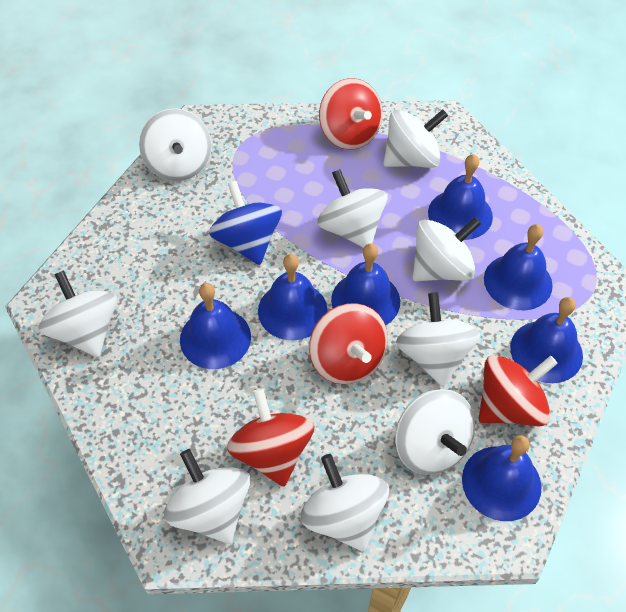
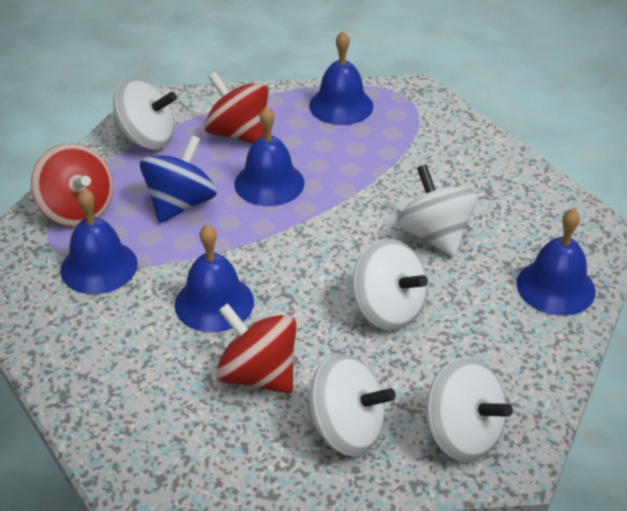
blue bell: [180,283,251,369] [258,254,328,340] [331,244,400,325] [428,154,493,240] [462,435,542,521] [484,224,553,310] [510,297,583,383] = 7 -> [60,188,138,294] [175,224,254,333] [234,106,304,206] [309,31,373,125] [517,208,596,316] = 5
red spinning top: [227,388,314,487] [309,303,388,384] [319,78,383,150] [479,355,558,426] = 4 -> [31,143,113,227] [204,72,268,144] [216,303,297,393] = 3
white spinning top: [38,270,117,357] [139,108,212,181] [164,449,250,544] [300,454,389,552] [317,169,388,248] [383,109,448,168] [395,389,475,475] [396,292,480,387] [412,217,481,281] = 9 -> [113,79,177,150] [304,354,396,456] [352,239,428,330] [397,164,478,257] [426,357,513,462] = 5

